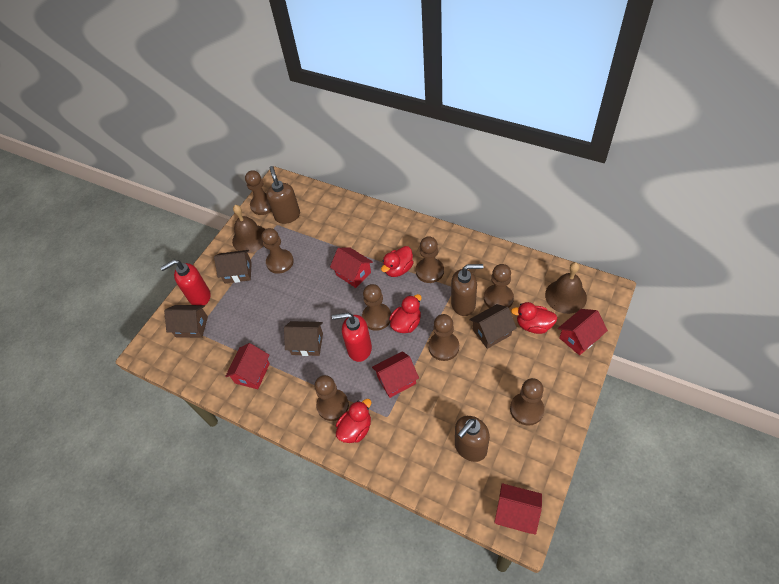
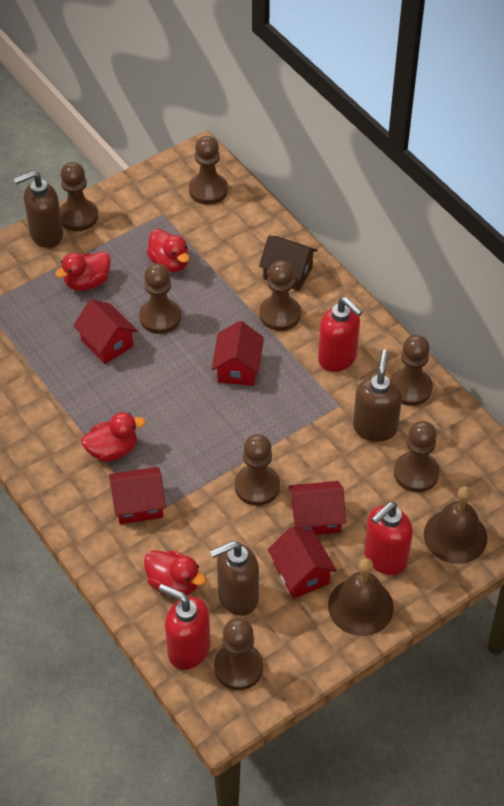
brown house: [164,305,208,338] [214,250,252,283] [284,321,323,356] [469,304,517,349] = 4 -> [259,236,317,291] = 1
red soap dispenser: [160,260,211,305] [332,313,372,362] = 2 -> [159,584,210,670] [318,297,363,372] [364,502,413,575] = 3

